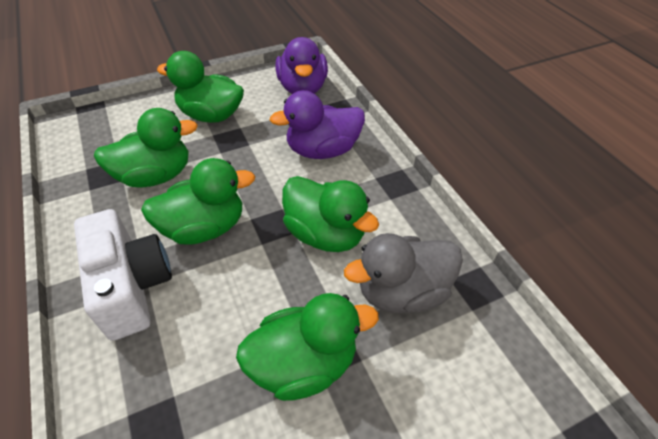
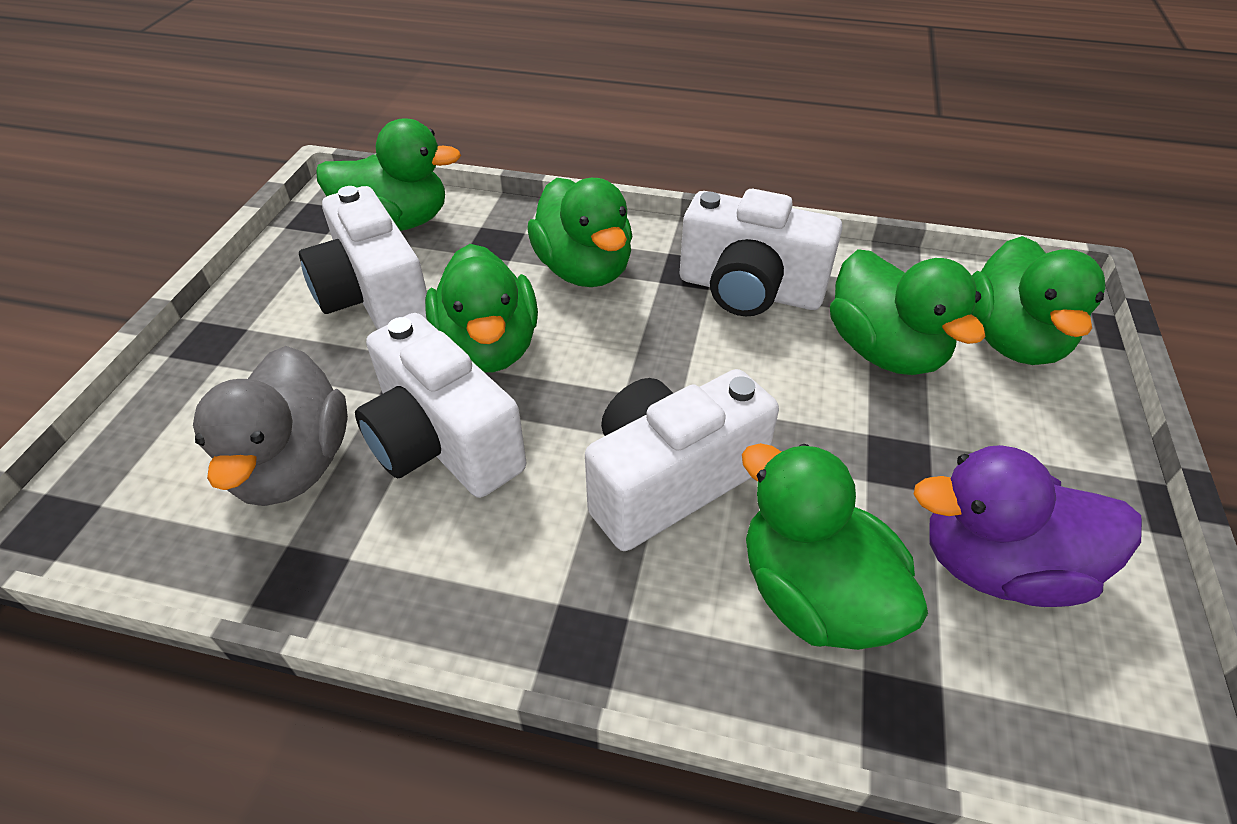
green duck: [94,108,198,188] [141,158,255,245] [157,51,244,123] [236,293,379,401] [282,176,379,252] = 5 -> [316,118,461,231] [425,244,538,373] [527,178,633,287] [742,443,928,650] [830,249,985,375] [971,236,1106,365] = 6
purple duck: [270,90,365,159] [275,37,328,94] = 2 -> [913,445,1142,607] = 1
white camera: [74,209,172,341] = 1 -> [299,186,427,330] [355,313,526,498] [585,369,779,551] [680,189,843,316] = 4

